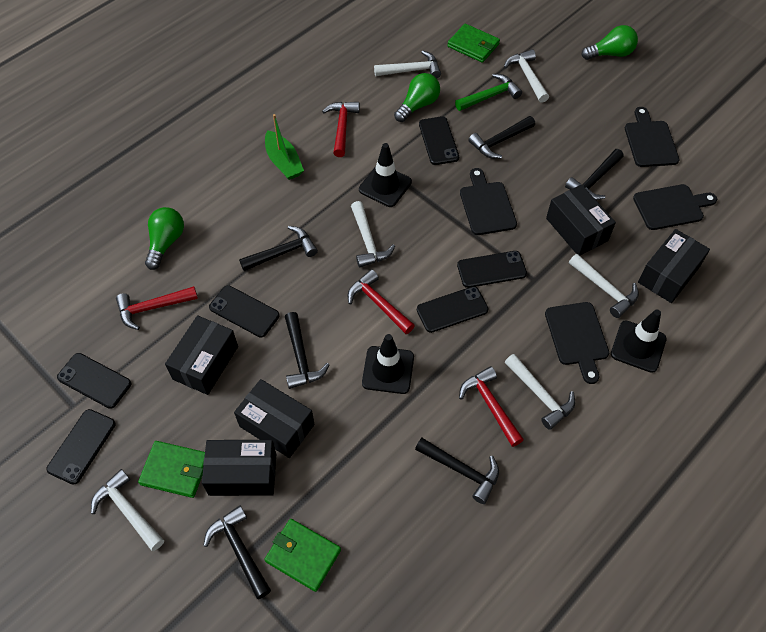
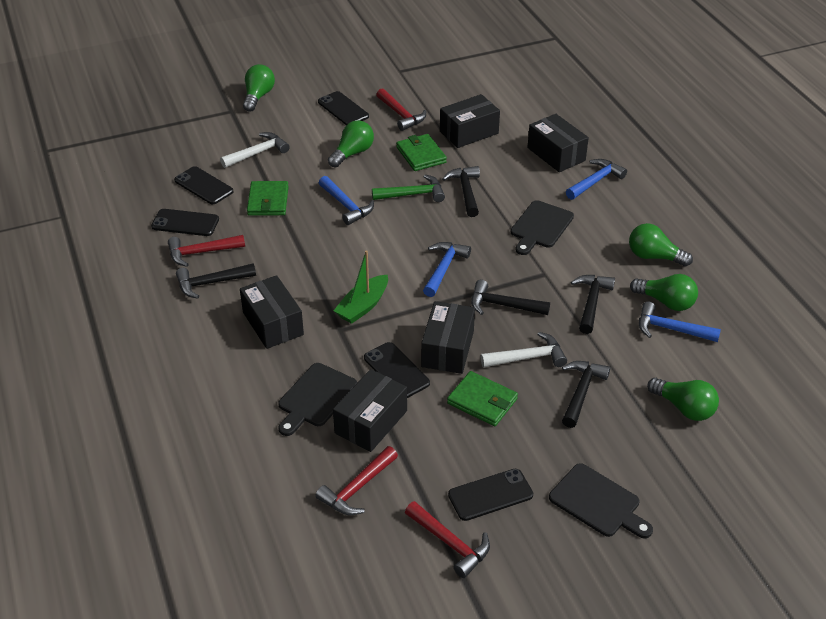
black cutting board: [460,168,517,235] [545,302,609,384] [625,107,679,167] [633,184,717,230] = 4 -> [278,363,357,436] [511,200,574,255] [549,463,653,538] = 3
black hammer: [203,505,271,599] [239,226,318,271] [285,312,329,389] [415,438,499,504] [468,116,535,159] [565,149,624,200] = 6 -> [176,263,256,299] [442,166,480,217] [471,280,550,315] [562,361,610,428] [571,275,615,334] = 5
black phone: [46,409,116,485] [57,353,131,409] [209,285,280,337] [417,286,489,333] [419,116,459,165] [457,251,527,288] = 6 -> [151,209,219,236] [174,166,234,204] [318,91,369,125] [364,342,430,398] [448,469,533,521] = 5
black traffic cone: [359,143,412,207] [362,334,414,394] [611,309,667,373] = 3 -> none = 0
blue hammer: none = 0 -> [319,176,374,225] [423,242,471,297] [566,159,627,200] [639,301,721,342] = 4
green light bulb: [145,207,184,270] [394,73,440,122] [582,25,638,60] = 3 -> [243,64,275,112] [328,120,374,168] [629,223,693,267] [630,274,698,311] [647,378,719,421] = 5
white hammer: [91,469,164,551] [351,201,395,267] [374,51,441,79] [504,49,549,103] [505,354,575,430] [569,254,639,318] = 6 -> [220,132,290,168] [481,332,567,368] = 2

